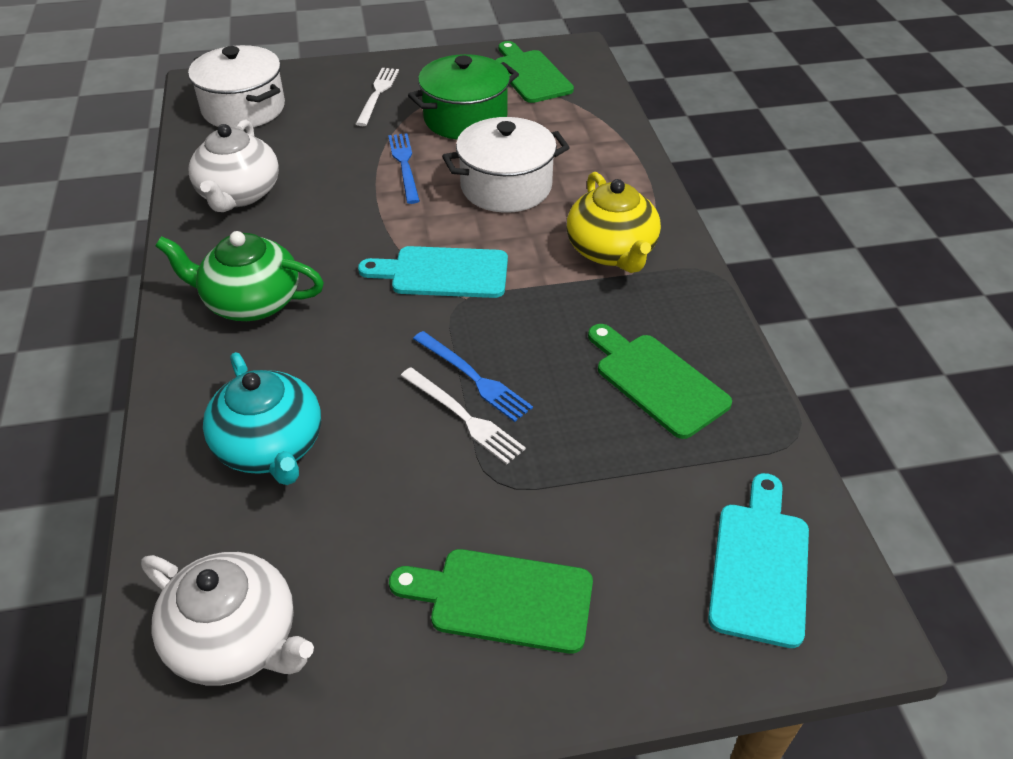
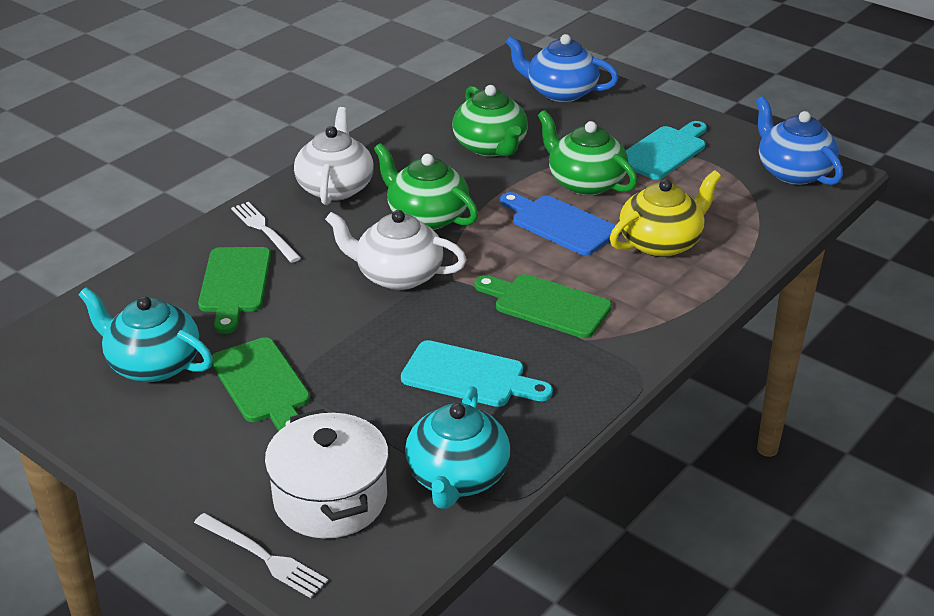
blue cutting board: none = 0 -> [500,192,616,255] = 1
blue fork: [388,133,420,204] [413,331,533,422] = 2 -> none = 0
blue teapot: none = 0 -> [506,34,619,102] [756,96,843,185] = 2
green pot: [408,54,519,140] = 1 -> none = 0
green teapot: [156,231,324,321] = 1 -> [374,143,478,230] [452,85,528,156] [538,110,638,196] = 3
turquoise teapot: [203,352,321,485] = 1 -> [79,287,213,382] [405,386,510,509] = 2
white pot: [188,45,285,128] [442,117,570,213] = 2 -> [264,409,389,539] = 1

